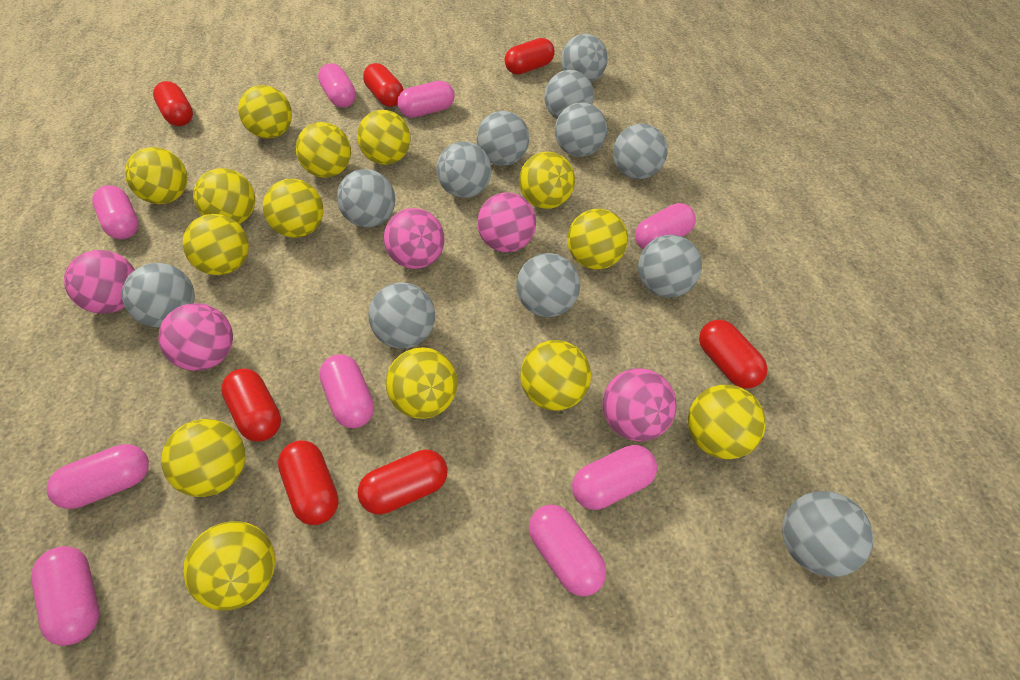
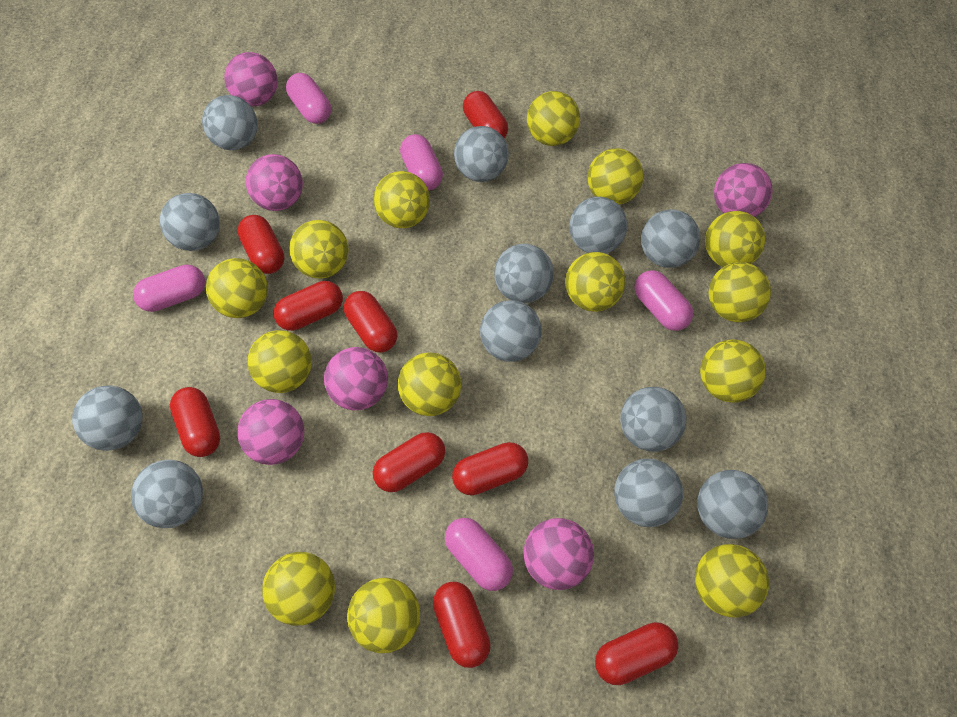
pink ball: [64,250,135,314] [158,303,233,371] [384,208,445,269] [477,192,536,252] [602,368,676,442] = 5 -> [224,52,278,106] [237,399,304,465] [246,154,303,211] [324,347,388,410] [523,518,594,590] [714,163,772,217] = 6
pink capsule: [31,546,99,646] [47,444,149,509] [92,185,139,239] [318,63,356,108] [319,354,374,428] [397,81,454,118] [529,505,606,596] [572,445,657,510] [635,203,696,249] = 9 -> [133,265,205,312] [286,73,331,124] [400,134,443,190] [445,518,513,591] [634,270,693,331] = 5
red capsule: [153,81,193,126] [221,369,281,441] [278,440,339,525] [358,450,448,514] [363,63,404,107] [505,38,555,74] [699,320,768,388] = 7 -> [170,387,220,457] [237,215,284,274] [274,281,343,331] [344,291,397,353] [373,432,445,492] [433,582,491,668] [452,442,528,495] [463,91,508,138] [595,622,678,685] = 9

